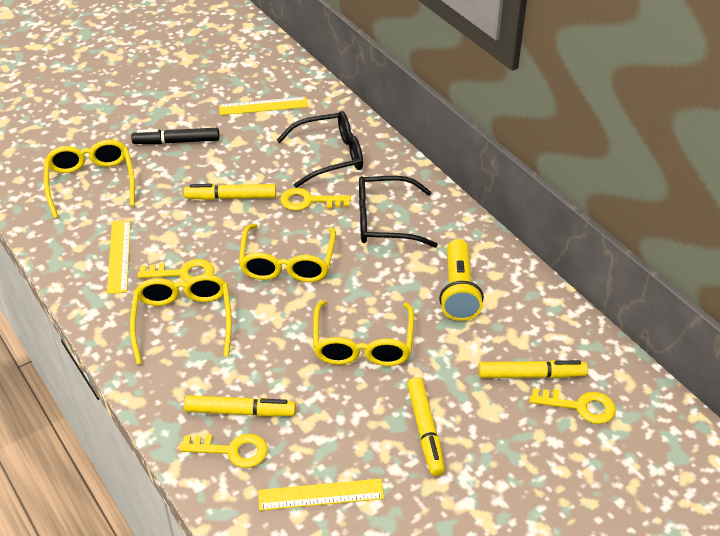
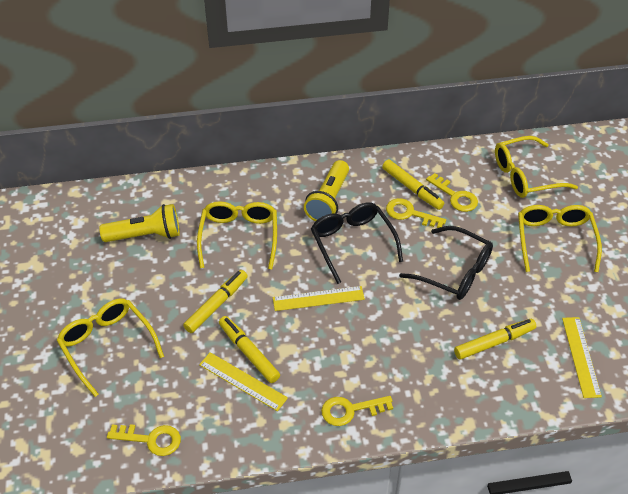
black marker: [131,128,219,144] = 1 -> none = 0
yellow flashlight: [439,239,484,321] = 1 -> [99,204,180,242] [304,160,349,221] = 2

